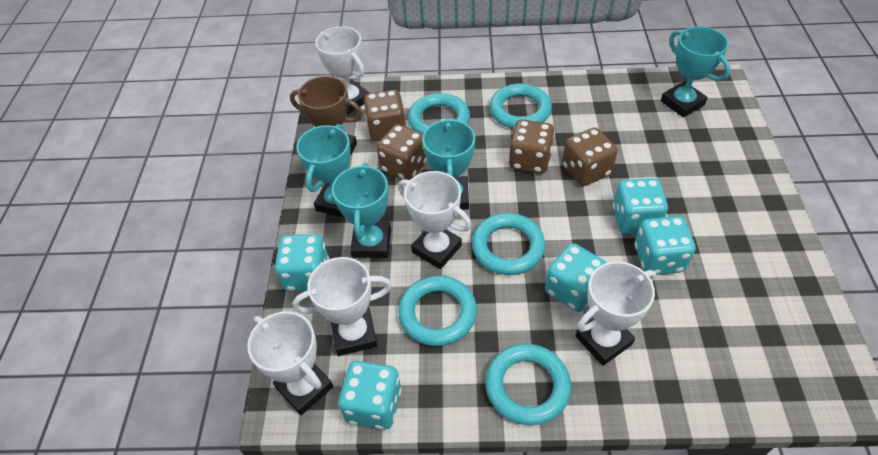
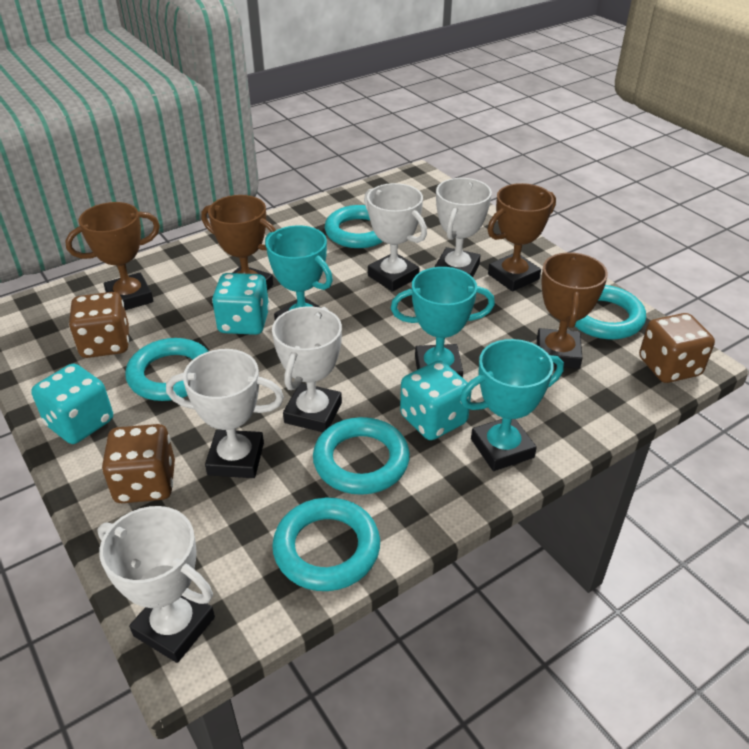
brown dice: [364,90,407,141] [377,124,427,180] [509,119,555,174] [562,127,618,186] = 4 -> [69,292,129,358] [102,424,175,503] [639,313,715,383] = 3
brown trophy: [290,76,363,156] = 1 -> [65,202,160,310] [201,195,276,291] [487,183,556,291] [537,252,608,369] = 4
turquoise dice: [275,234,329,291] [338,361,401,430] [545,243,606,312] [613,178,668,234] [635,216,696,275] = 5 -> [31,364,113,444] [212,273,269,335] [400,361,472,440] = 3
turquoise trophy: [296,124,351,218] [332,163,391,258] [422,118,475,210] [661,26,731,118] = 4 -> [265,226,333,320] [391,267,495,378] [460,339,564,471] = 3

